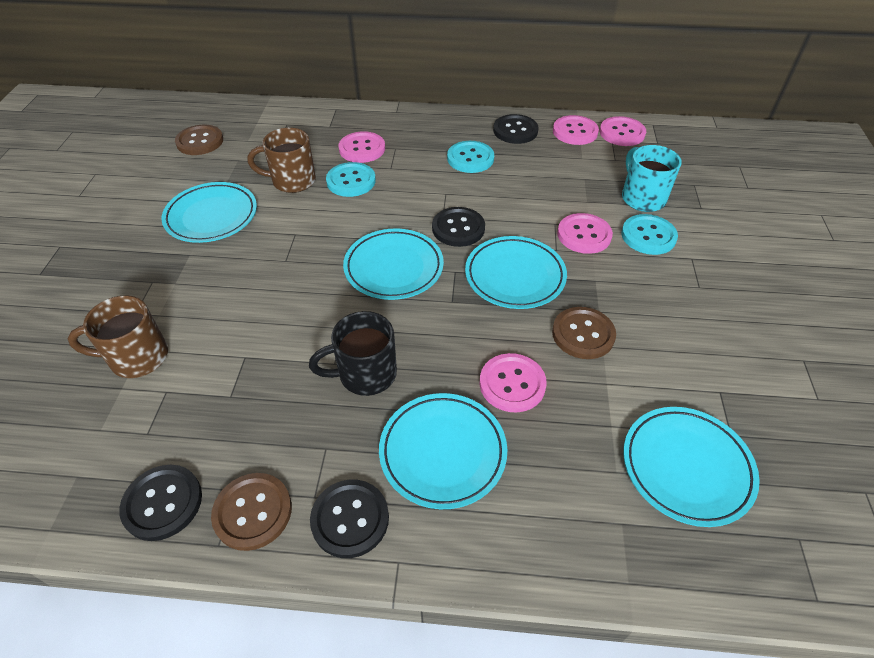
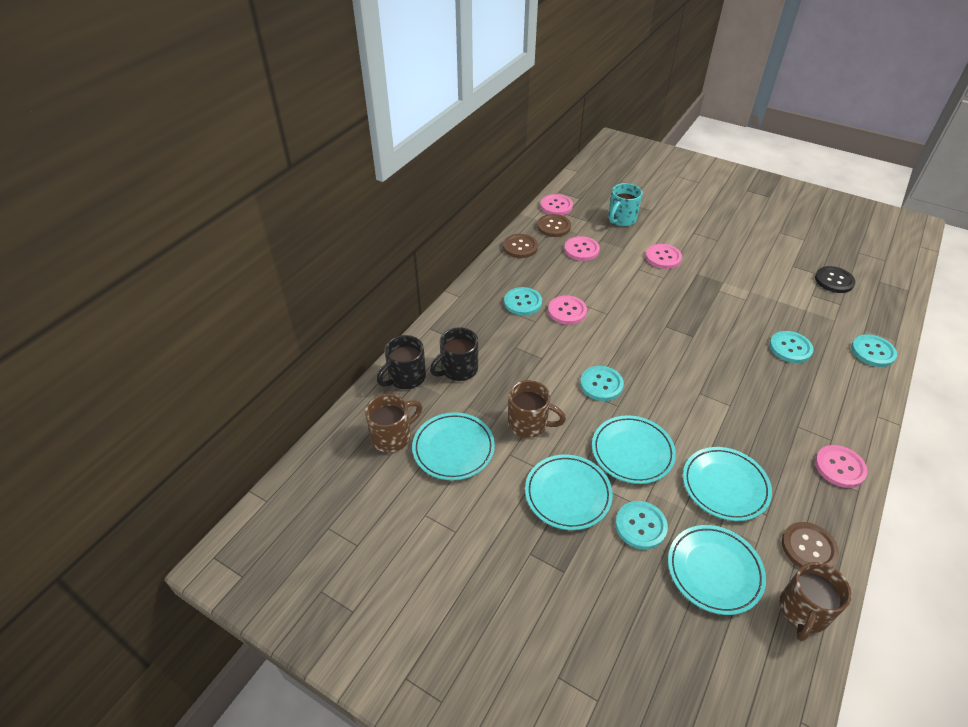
black button: [119,465,202,541] [310,480,389,558] [432,207,485,247] [493,114,539,144] = 4 -> [815,266,855,293] = 1
black mug: [309,311,397,396] = 1 -> [377,335,426,389] [430,327,478,381] = 2
brown mug: [68,296,168,378] [248,128,316,193] = 2 -> [365,394,422,452] [508,380,566,438] [780,562,852,641] = 3
turquoise button: [326,162,376,197] [447,141,494,173] [621,214,678,255] = 3 -> [504,287,542,316] [580,366,624,401] [615,501,668,549] [769,331,813,363] [851,334,897,367] = 5

